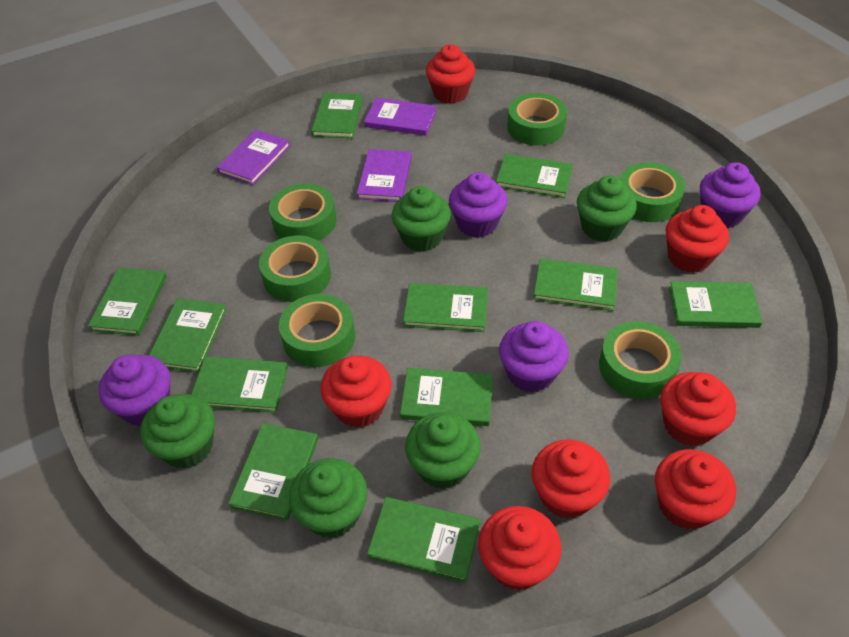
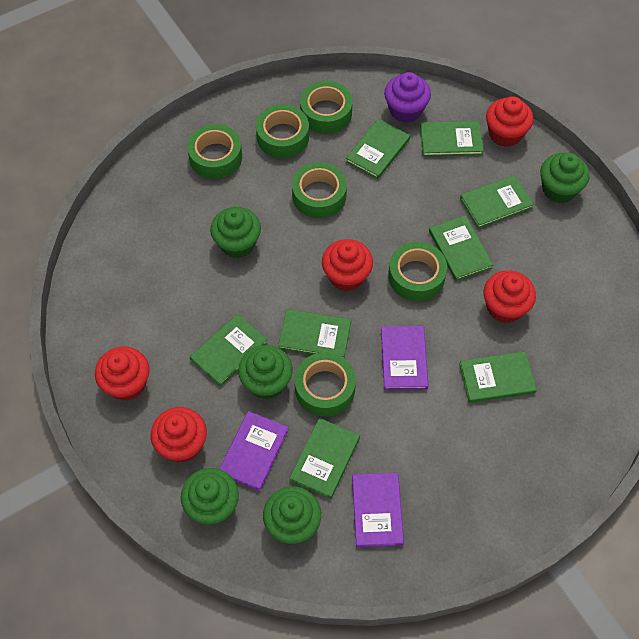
green book: [88,267,167,336] [149,298,227,373] [191,357,288,413] [228,423,318,520] [311,93,363,138] [367,497,480,583] [400,368,493,426] [403,283,488,332] [496,154,573,198] [533,258,618,311] [669,281,763,328] = 11 -> [190,314,268,386] [278,309,351,358] [289,418,360,499] [346,119,410,179] [420,121,484,157] [429,215,493,281] [459,351,537,403] [460,175,534,229] = 8
purple cupcake: [98,355,171,426] [449,172,507,238] [499,321,569,393] [700,162,761,228] = 4 -> [384,72,431,123] = 1
red cupcake: [321,356,391,428] [426,44,475,104] [478,506,561,590] [532,439,610,519] [655,449,736,530] [660,372,736,446] [666,205,729,273] = 7 -> [95,347,149,401] [151,407,207,462] [322,239,373,291] [484,270,536,323] [486,96,533,147] = 5

